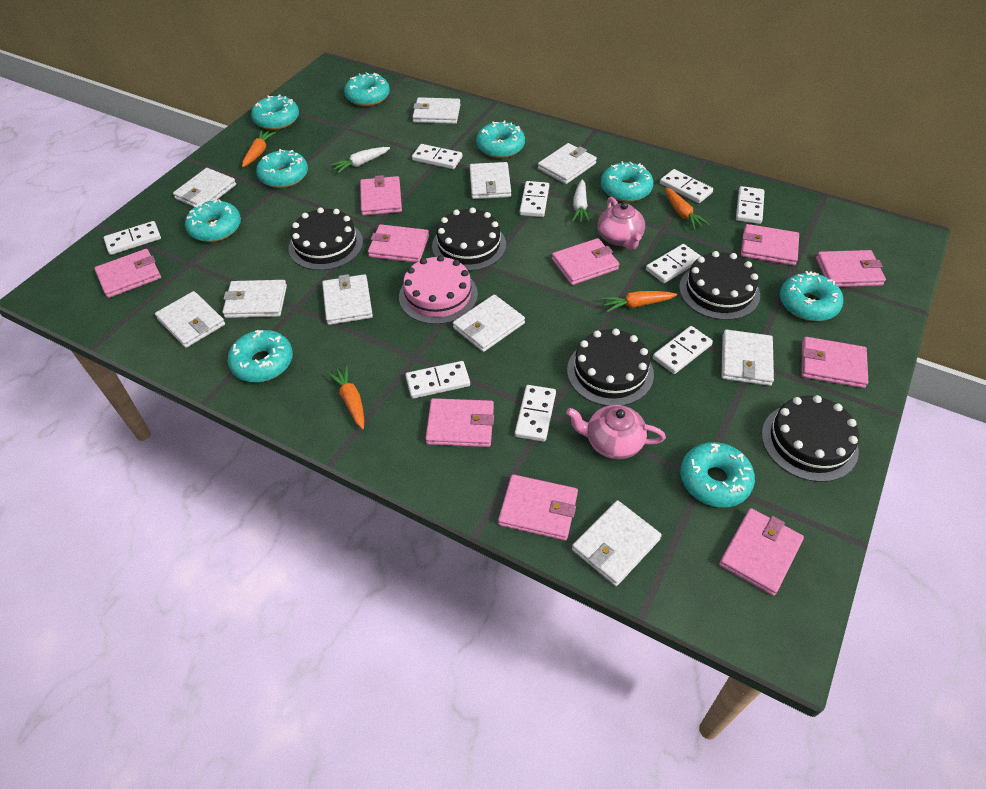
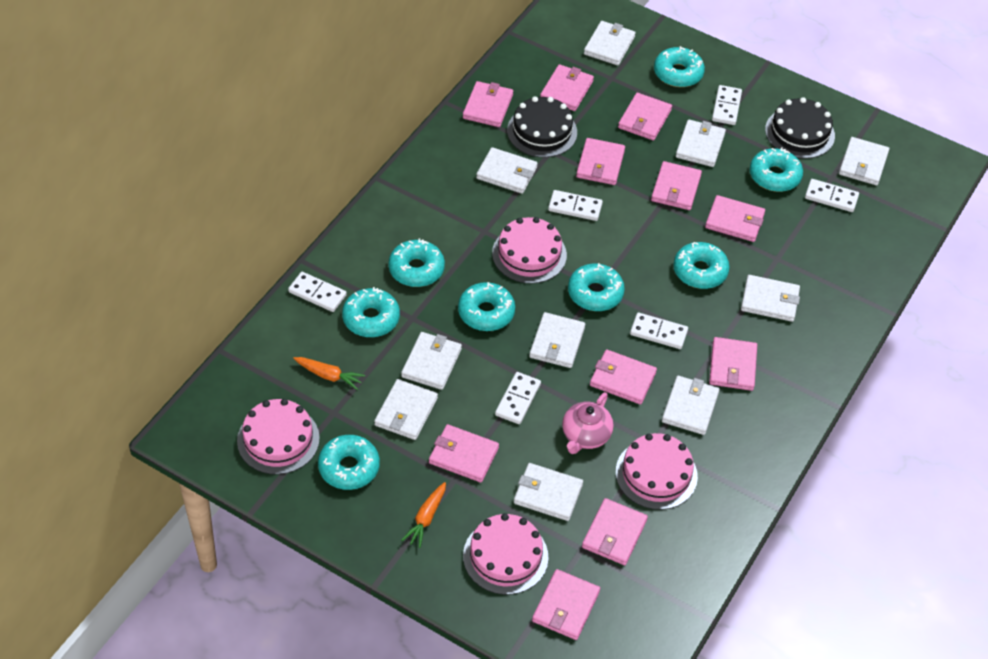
black cake: [289,207,363,270] [432,208,506,271] [567,329,654,406] [679,251,760,320] [762,395,859,482] = 5 -> [507,96,577,157] [765,97,835,159] = 2
orange carrot: [242,130,276,167] [327,365,364,429] [601,291,677,312] [665,187,709,230] = 4 -> [293,357,365,390] [402,482,446,548] = 2
pink cake: [399,255,478,324] = 1 -> [237,399,320,474] [463,513,549,595] [492,217,567,284] [616,433,698,510] = 4
pink teapot: [566,405,666,459] [598,197,645,250] = 2 -> [562,392,614,454] = 1
pink wallet: [94,249,161,298] [360,175,402,216] [368,224,429,263] [425,398,494,447] [498,474,578,541] [552,238,619,285] [719,508,804,596] [741,224,799,265] [801,337,868,388] [816,250,886,287] = 10 -> [429,424,499,482] [463,81,513,127] [532,569,600,640] [540,64,594,111] [576,138,625,185] [582,498,648,565] [590,349,657,405] [618,93,672,140] [651,161,702,210] [705,195,765,242] [709,337,757,391] = 11
turquoise donut: [185,199,241,242] [228,330,293,382] [251,94,299,130] [256,149,308,188] [344,72,390,106] [476,121,525,158] [601,161,653,202] [680,442,755,508] [780,271,843,321] = 9 -> [318,435,380,490] [342,287,400,337] [388,238,445,287] [458,282,515,331] [568,263,625,311] [654,46,705,87] [673,242,730,289] [750,147,803,192] = 8
white carrot: [330,147,390,173] [572,179,590,223] = 2 -> none = 0
white domino: [104,221,161,255] [405,361,470,399] [412,144,462,169] [515,385,556,442] [520,181,549,217] [646,244,700,283] [653,326,713,374] [660,169,713,203] [736,186,765,224] = 9 -> [288,272,347,312] [495,372,541,424] [548,190,603,221] [630,313,688,349] [712,85,742,125] [805,179,859,212] = 6

